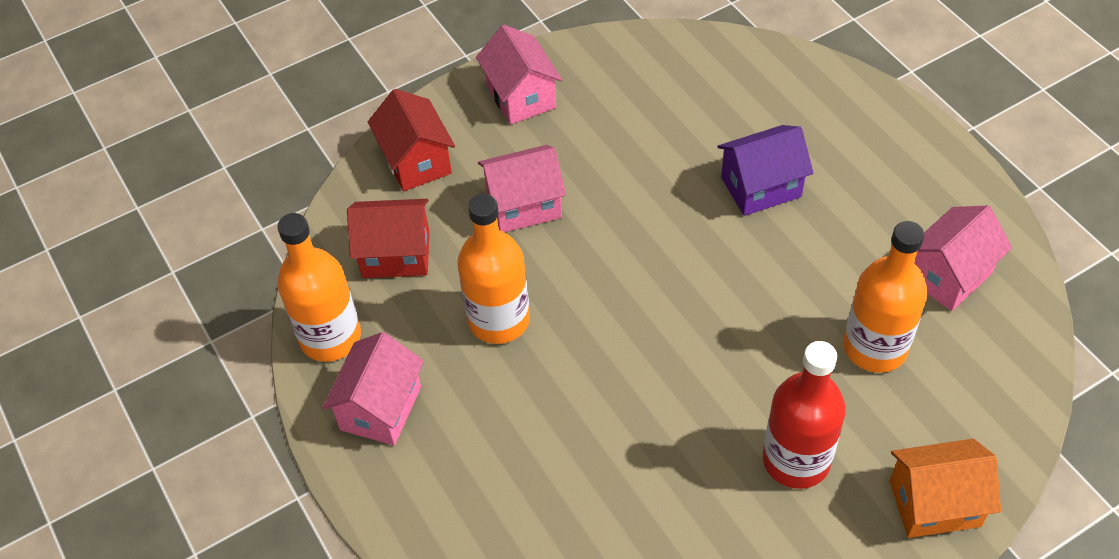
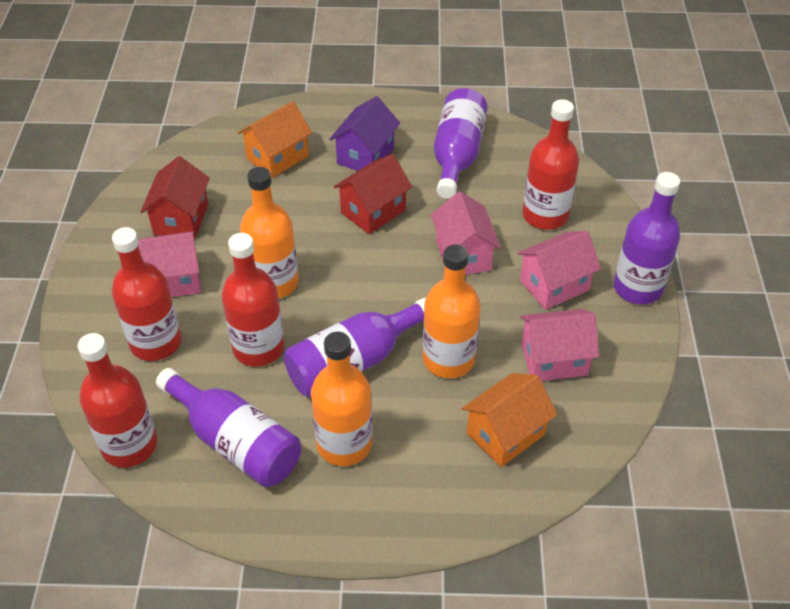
orange house: [889,439,1001,538] = 1 -> [237,101,312,178] [462,373,557,467] = 2
purple bottle: none = 0 -> [156,368,301,487] [284,298,426,398] [434,88,488,199] [613,172,680,305] = 4
red bottle: [763,341,846,489] = 1 -> [78,333,158,468] [112,227,182,361] [222,233,285,367] [522,99,579,230] = 4

